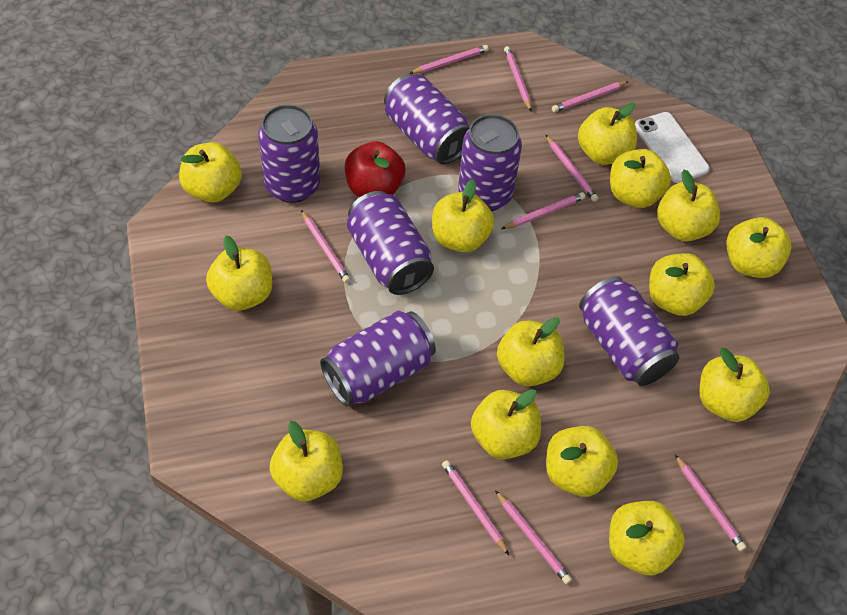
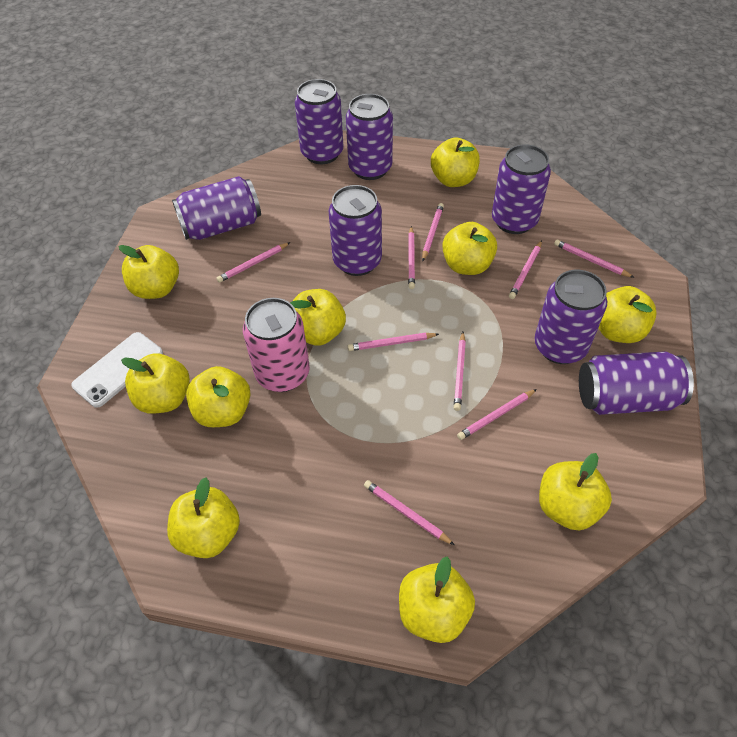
pink can: none = 0 -> [243,298,310,392] = 1
purple can: [258,104,320,203] [320,311,436,407] [347,191,434,295] [384,74,470,164] [458,114,522,211] [579,276,679,386] = 6 -> [172,176,261,240] [295,79,343,164] [329,185,382,276] [346,94,393,180] [492,144,551,234] [535,270,607,364] [579,352,694,415] = 7
red apple: [345,141,405,197] = 1 -> none = 0
yellow apple: [179,142,242,202] [206,235,272,311] [270,421,343,501] [432,179,494,252] [471,389,541,459] [497,317,565,386] [546,426,618,497] [578,103,637,165] [609,501,685,576] [610,149,671,208] [649,253,715,316] [657,170,720,242] [699,348,770,422] [726,217,791,278] = 14 -> [118,245,179,299] [121,353,190,413] [167,477,240,558] [186,366,251,427] [290,289,346,346] [399,557,475,643] [431,138,480,187] [442,222,497,275] [539,453,612,530] [598,286,657,343] = 10

